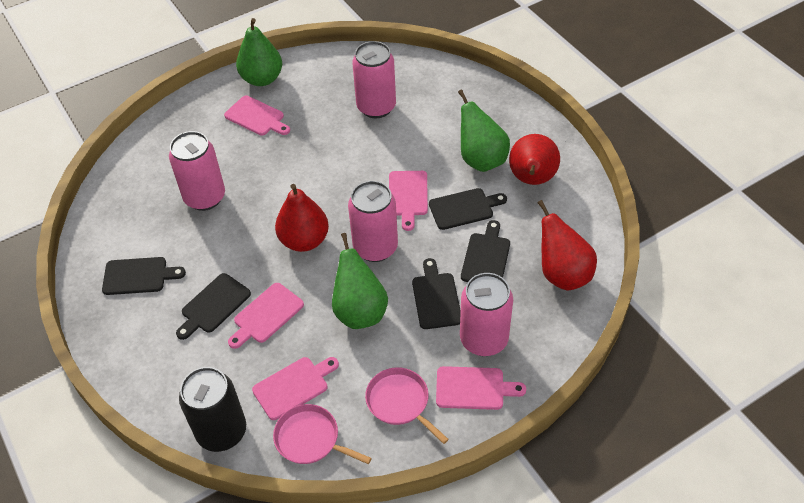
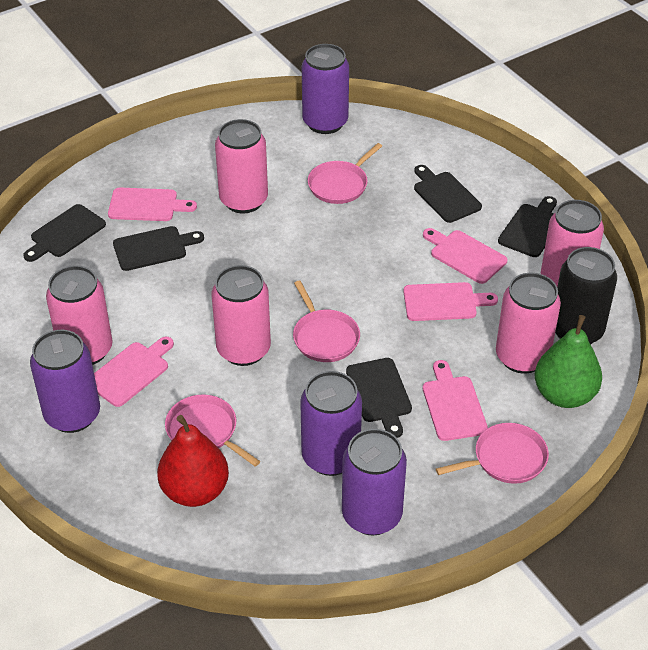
green pear: [236,18,282,86] [332,233,388,329] [458,89,510,172] = 3 -> [535,315,602,408] = 1
pink can: [169,131,225,211] [348,181,398,262] [352,41,396,118] [460,273,513,356] = 4 -> [46,266,113,365] [212,265,271,366] [215,119,268,213] [496,273,561,374] [541,200,604,286] = 5
pink pan: [273,404,372,464] [365,367,449,444] = 2 -> [165,395,260,466] [293,281,360,362] [308,143,382,204] [436,423,549,484] = 4
purple can: none = 0 -> [30,330,100,433] [300,371,362,476] [302,44,349,134] [342,429,407,536] = 4
red pear: [275,184,329,252] [509,134,560,185] [538,200,597,291] = 3 -> [157,415,229,507] = 1

